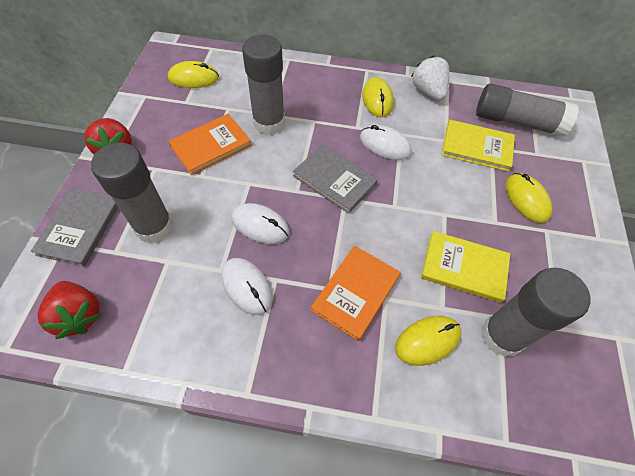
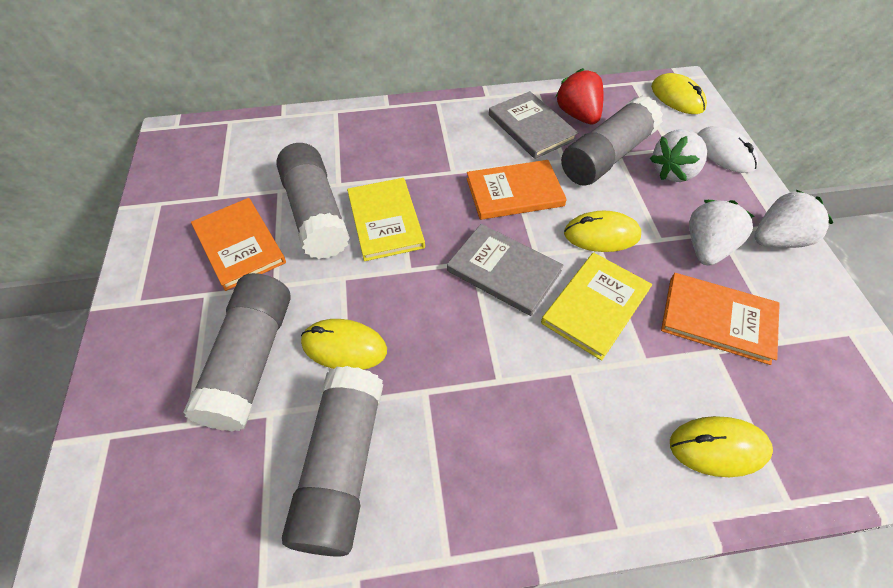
orange book: [168,114,252,175] [311,246,400,341] = 2 -> [191,198,286,291] [467,160,567,220] [661,273,780,365] = 3
red strawberry: [38,281,102,339] [84,118,132,155] = 2 -> [555,68,604,125] = 1
white mouse: [222,258,273,315] [231,203,289,244] [360,125,412,160] = 3 -> [698,126,758,173] = 1
white strawberry: [411,55,449,100] = 1 -> [650,130,707,182] [689,200,755,266] [755,190,833,248] = 3

